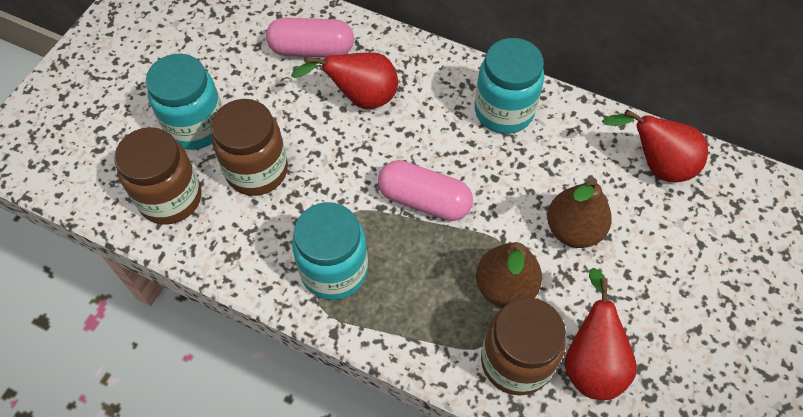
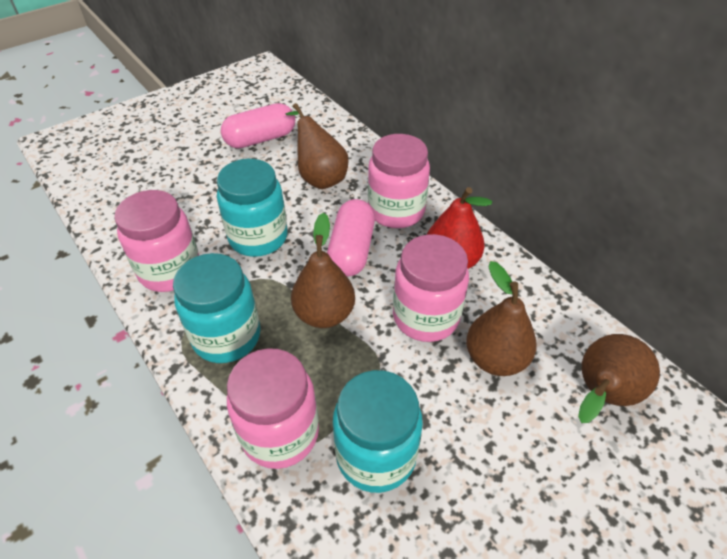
brown jar: [114,127,202,224] [211,99,288,196] [481,298,566,396] = 3 -> none = 0
brown pear: [476,242,542,308] [547,178,612,248] = 2 -> [286,103,349,189] [291,213,355,328] [466,261,536,376] [578,334,660,423] = 4
pink jar: none = 0 -> [114,190,199,292] [227,348,319,469] [368,134,430,228] [393,234,469,342] = 4
red pear: [291,52,398,109] [565,268,637,400] [602,109,708,182] = 3 -> [427,187,492,269] = 1

